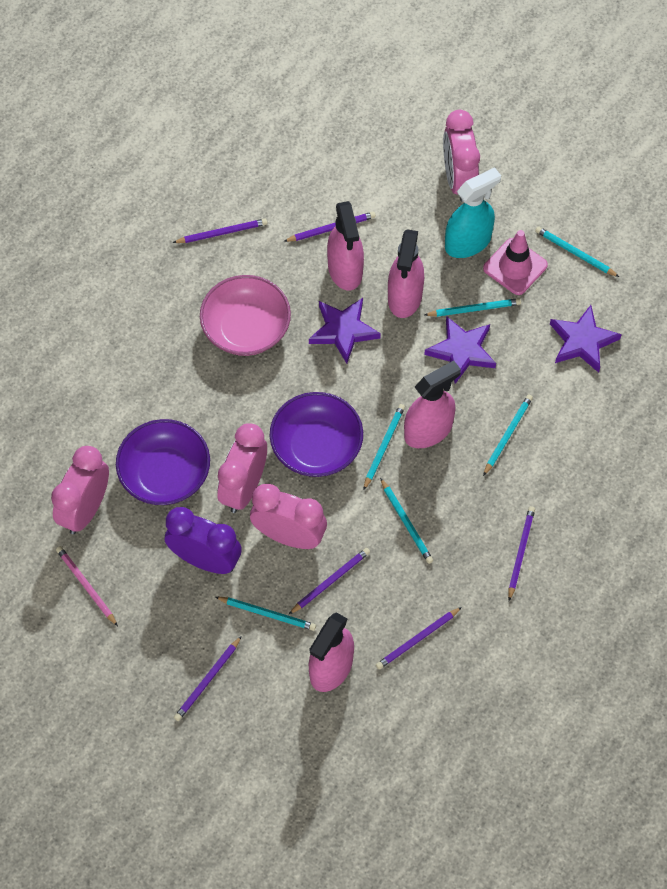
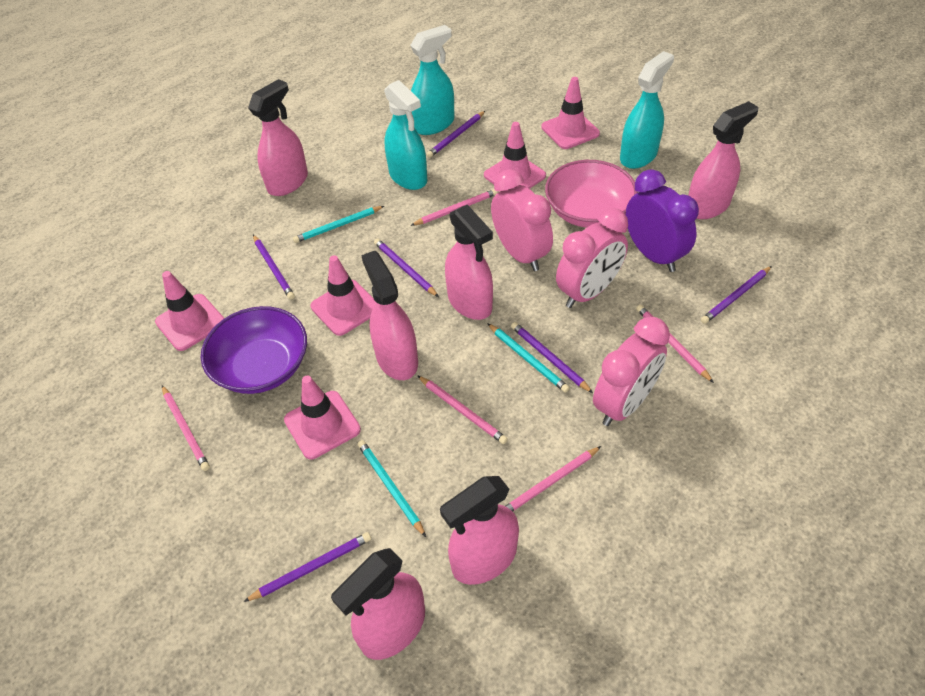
pink clock: [51,446,109,534] [217,423,267,513] [250,484,327,549] [443,110,480,202] = 4 -> [491,169,553,271] [556,208,628,308] [593,317,670,426] = 3
pink pencil: [56,546,118,626] = 1 -> [162,385,210,471] [411,189,498,226] [417,375,508,444] [505,446,601,512] [636,305,714,383] = 5
pink spray bottle: [309,612,354,692] [327,201,364,291] [388,229,424,318] [404,360,461,448] = 4 -> [248,79,308,196] [331,548,425,660] [361,251,418,380] [440,476,519,585] [445,205,493,320] [689,101,758,219] = 6
pink traffic cone: [483,230,548,295] = 1 -> [155,271,224,351] [284,376,361,459] [310,255,377,336] [484,122,546,189] [541,77,600,149] = 5
purple bowl: [116,419,210,505] [270,392,363,477] = 2 -> [201,306,307,394] = 1
purple star: [309,298,381,364] [424,316,496,384] [550,305,622,372] = 3 -> none = 0
turquoise pencil: [216,597,316,631] [363,404,405,490] [380,478,433,564] [425,298,521,317] [483,395,533,476] [535,226,619,277] = 6 -> [293,206,384,243] [358,440,426,537] [487,323,570,393] = 3
turquoise spray bottle: [445,167,501,258] = 1 -> [384,80,427,190] [410,25,455,135] [620,51,674,169] = 3

